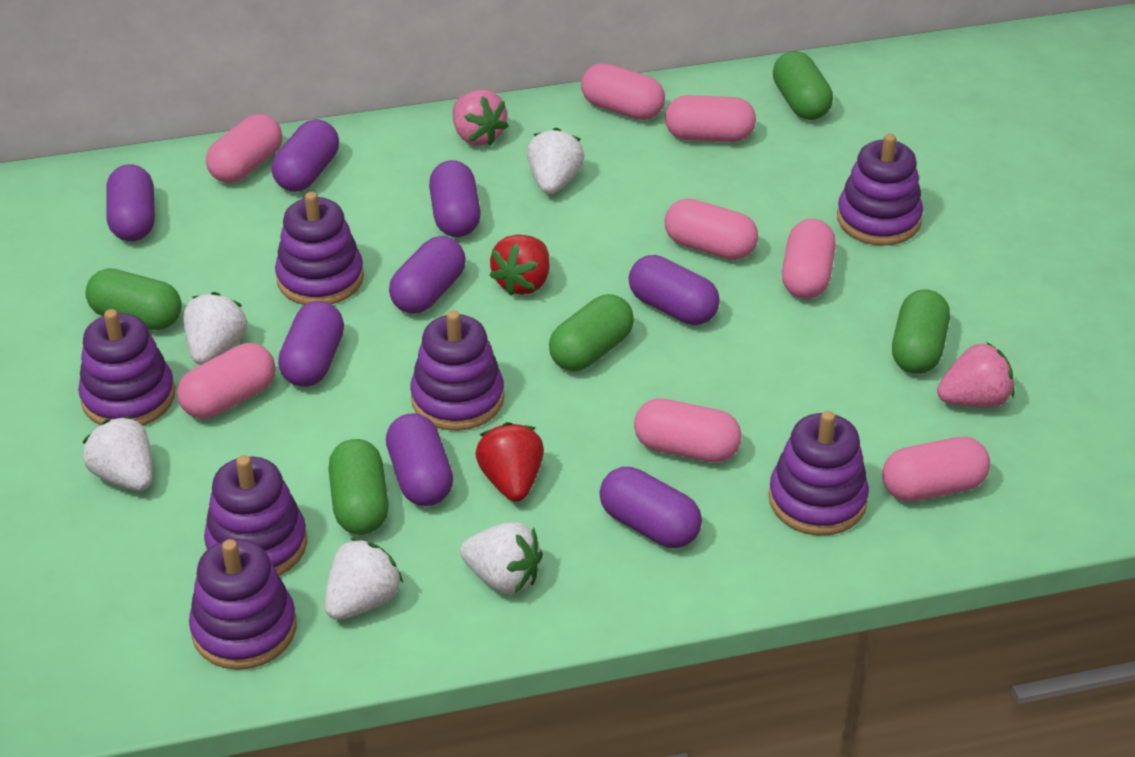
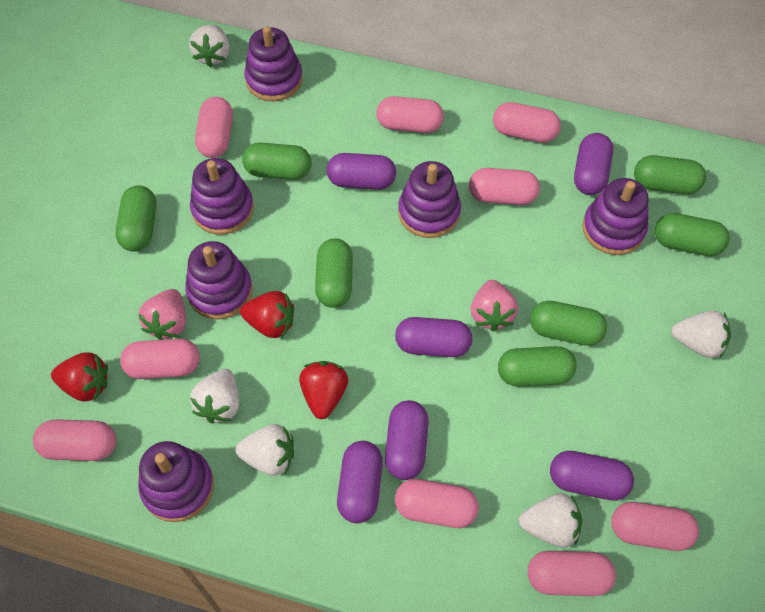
green capsule: [85,268,182,330] [328,439,389,535] [549,294,634,371] [773,51,833,120] [892,289,950,374] = 5 -> [116,185,157,252] [242,143,312,180] [315,238,353,308] [498,346,577,387] [530,301,607,346] [634,155,706,194] [655,213,730,256] = 7
pink capsule: [177,343,276,419] [206,114,282,183] [581,63,665,120] [634,398,742,462] [665,95,756,142] [665,198,758,260] [782,219,836,299] [882,437,990,501] = 8 -> [33,419,116,461] [120,339,200,379] [195,97,233,158] [376,96,444,133] [395,479,479,528] [469,168,540,205] [493,102,561,143] [528,551,616,596] [611,502,699,551] = 9
purple capsule: [107,164,155,241] [272,119,339,192] [278,301,344,387] [386,413,453,506] [389,236,466,314] [429,160,481,237] [599,467,702,548] [629,255,720,325] = 8 -> [327,153,396,190] [337,441,383,523] [385,400,429,480] [395,317,472,357] [550,451,634,501] [574,133,613,195] = 6
purple stacking toy: [78,309,175,426] [189,539,296,670] [204,455,307,576] [275,192,364,305] [410,310,504,431] [769,411,869,535] [837,134,923,246] = 7 -> [138,441,214,522] [185,241,253,319] [190,158,254,235] [244,26,303,101] [398,161,461,238] [582,178,649,255] = 6
red strawberry: [475,422,544,502] [489,234,550,296] = 2 -> [51,352,108,401] [240,291,294,338] [299,361,348,419] = 3

